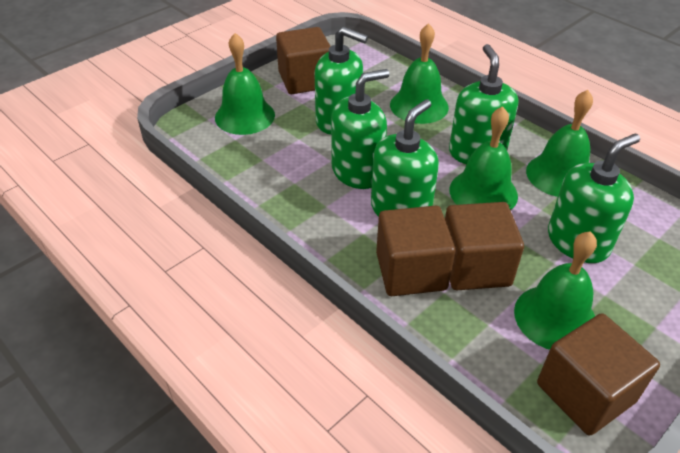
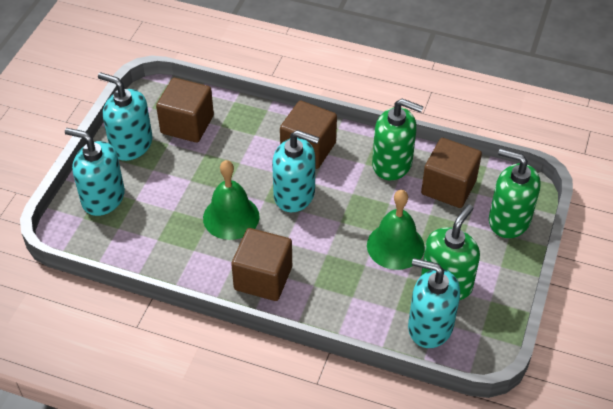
green bell: [215,33,275,135] [390,23,449,124] [449,106,518,210] [514,231,597,350] [526,90,593,197] = 5 -> [203,160,260,240] [367,190,425,270] = 2
green soap dispenser: [314,27,368,135] [331,69,389,189] [371,99,439,217] [449,44,518,164] [548,134,640,263] = 5 -> [372,98,424,180] [421,204,480,300] [489,148,541,238] = 3
turquoise soap dispenser: none = 0 -> [65,128,125,216] [98,72,153,161] [272,130,319,212] [408,258,460,348] = 4

